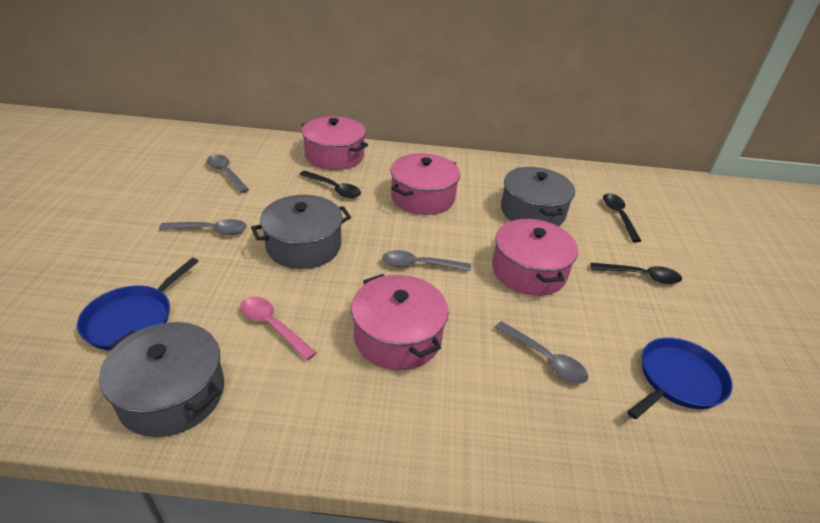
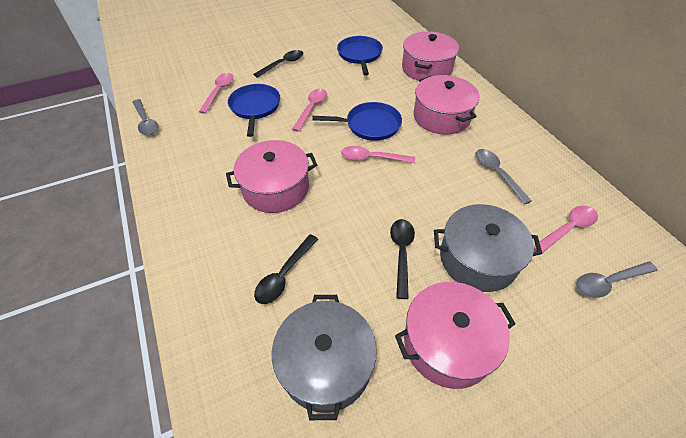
blue pan: [77,257,199,351] [627,337,732,419] = 2 -> [228,84,280,137] [312,102,402,141] [337,36,383,75] = 3
grey pot: [99,322,224,437] [251,195,351,269] [501,167,575,226] = 3 -> [272,295,377,420] [434,204,542,292] = 2
grey spoon: [159,219,247,235] [207,155,249,193] [382,250,471,271] [495,321,588,384] = 4 -> [133,99,158,135] [475,149,532,205] [576,262,658,298] = 3
pink spoon: [241,296,316,360] = 1 -> [199,73,233,114] [292,89,327,132] [341,146,415,163] [534,206,598,253] = 4

